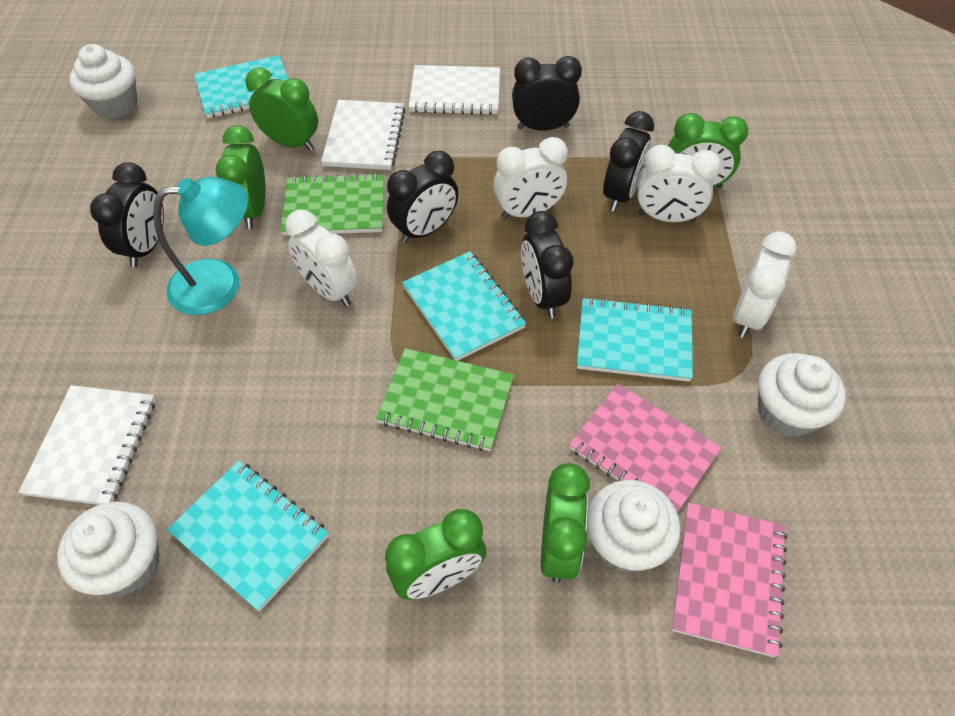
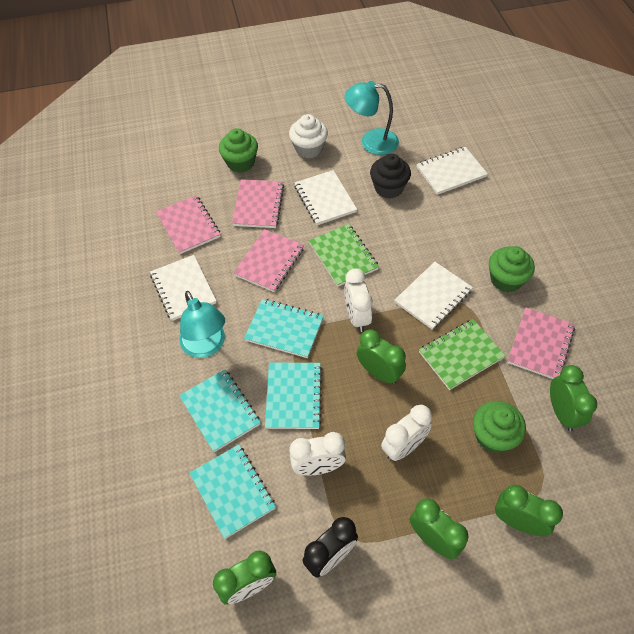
black clock: [90,162,164,267] [387,151,458,243] [512,56,582,131] [521,211,574,318] [603,111,654,211] = 5 -> [302,517,358,578] = 1
black cupcake: none = 0 -> [370,154,411,199] = 1
green cupcake: none = 0 -> [219,128,258,173] [473,401,526,453] [489,246,535,293] = 3
pink notebook: [569,384,721,513] [672,503,787,657] = 2 -> [156,195,221,254] [232,179,284,228] [233,229,304,292] [507,307,575,379] = 4
turquoise lamp: [153,177,248,315] = 1 -> [180,291,225,358] [345,81,399,155] = 2
white clock: [285,210,358,307] [493,137,568,219] [637,144,721,222] [733,231,797,338] = 4 -> [290,432,346,476] [344,269,373,332] [381,405,432,461] = 3
white cupcake: [57,501,159,596] [69,44,138,119] [587,480,681,573] [758,353,846,438] = 4 -> [289,114,328,158] = 1
white notebook: [19,385,155,505] [321,100,406,170] [409,65,500,115] = 3 -> [150,255,216,321] [294,170,357,225] [395,262,473,330] [416,147,488,195] = 4

